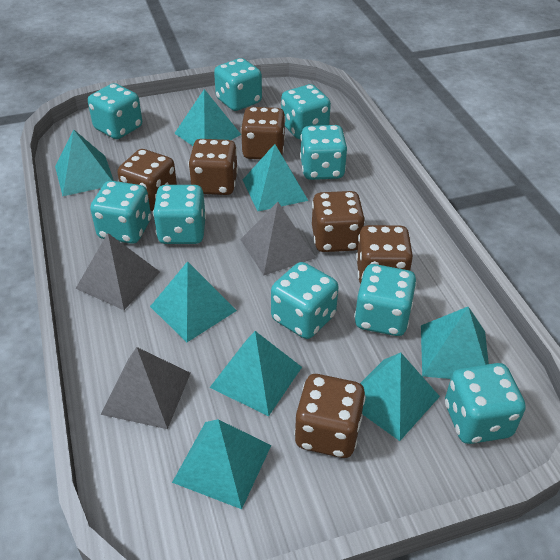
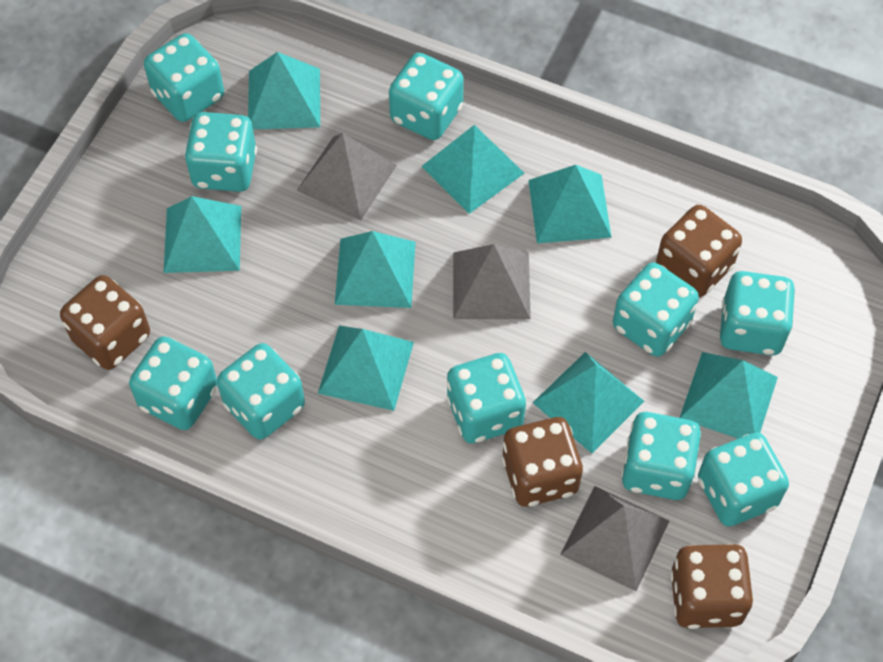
brown dice: [118,149,177,211] [188,139,238,195] [241,107,286,159] [294,374,366,458] [312,191,365,252] [356,225,413,284] = 6 -> [60,275,150,370] [502,417,583,507] [656,205,742,298] [670,544,754,629] = 4
turquoise dice: [88,83,142,139] [90,181,151,244] [153,185,206,244] [214,58,262,111] [271,262,339,339] [281,84,331,139] [300,125,347,180] [354,264,417,336] [445,363,526,444] = 9 -> [129,336,218,430] [144,33,224,122] [184,112,257,192] [217,343,305,440] [389,53,464,140] [447,353,526,443] [613,262,699,357] [621,412,701,500] [698,432,789,526] [720,271,796,355] = 10

